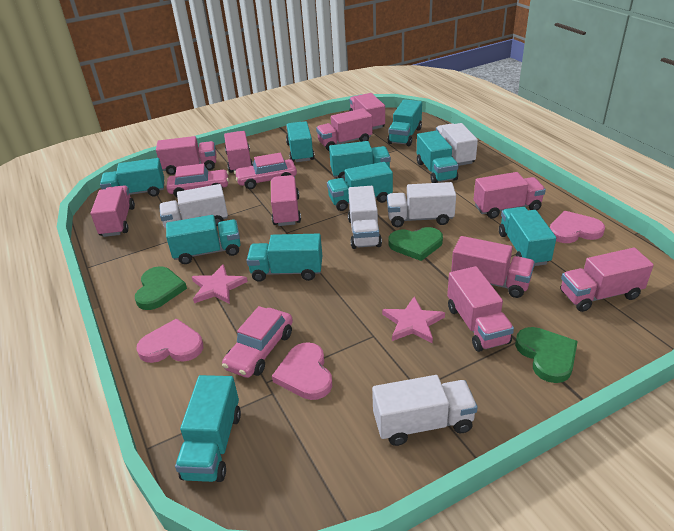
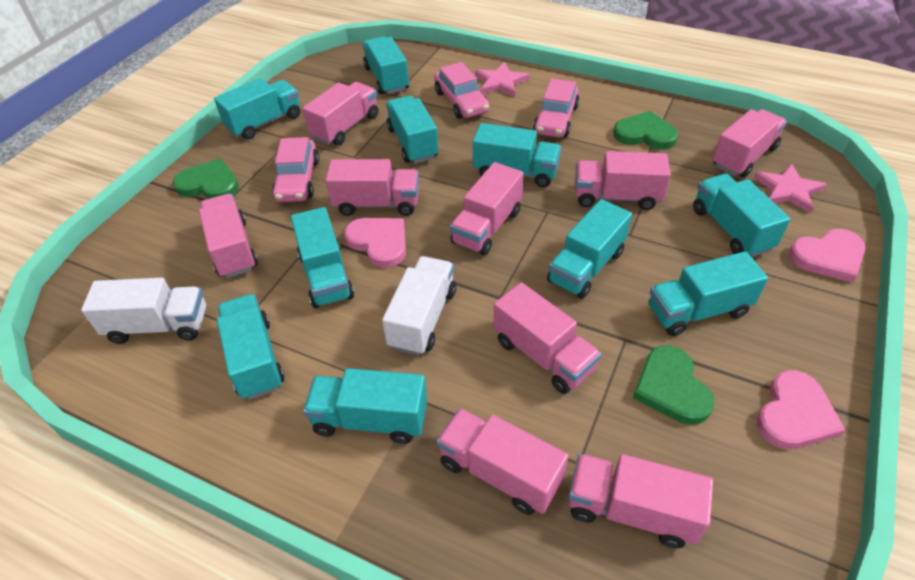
pink truck: [90,185,135,237] [156,136,216,175] [224,131,253,173] [271,175,301,226] [316,108,373,151] [349,93,385,130] [447,266,514,352] [451,236,535,298] [474,172,546,219] [560,248,654,312] = 10 -> [199,194,258,278] [302,82,378,145] [325,159,419,216] [437,408,568,515] [450,162,524,255] [493,282,601,394] [569,454,713,548] [575,151,671,210] [713,109,787,178] = 9
white truck: [159,184,228,229] [348,186,382,249] [372,375,478,446] [387,182,456,227] [436,123,478,166] = 5 -> [81,278,206,344] [382,256,456,355] = 2

